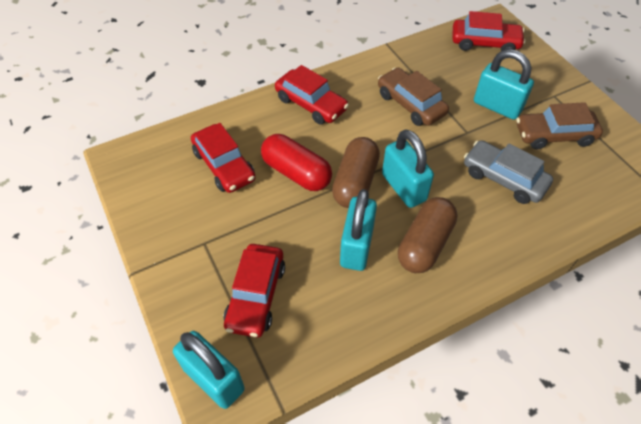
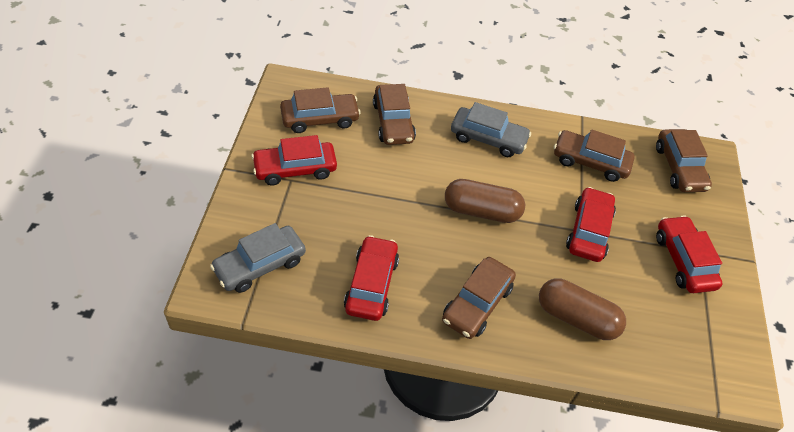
brown car: [378,68,449,126] [516,102,603,150] = 2 -> [280,87,361,133] [373,84,416,145] [442,257,516,339] [554,130,635,182] [656,129,712,192] = 5
grey car: [464,140,553,204] = 1 -> [210,223,306,293] [451,102,531,157] = 2
red capsule: [261,134,332,191] = 1 -> none = 0
turquoise padlock: [173,331,245,409] [340,189,377,271] [382,129,434,208] [474,49,534,120] = 4 -> none = 0

